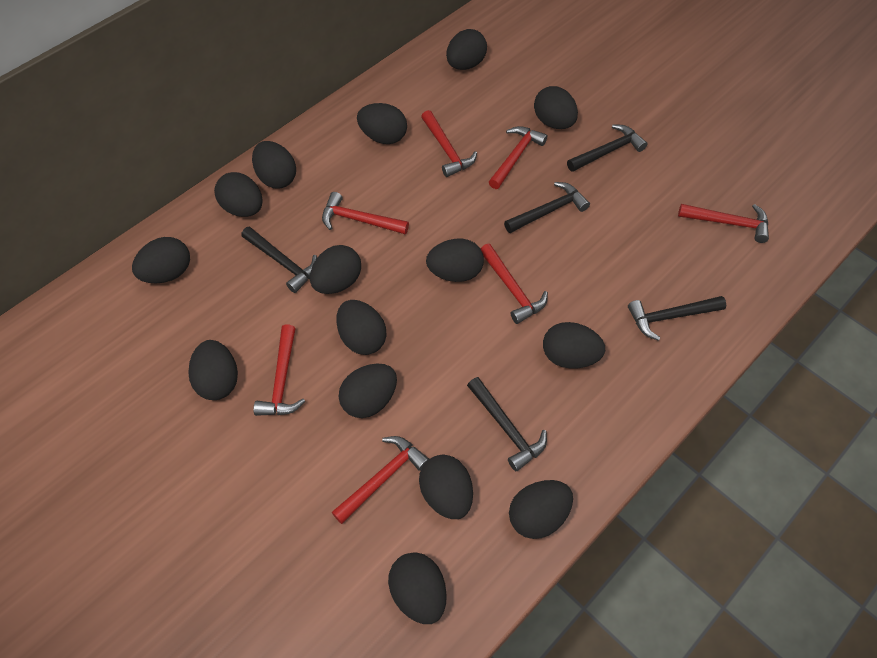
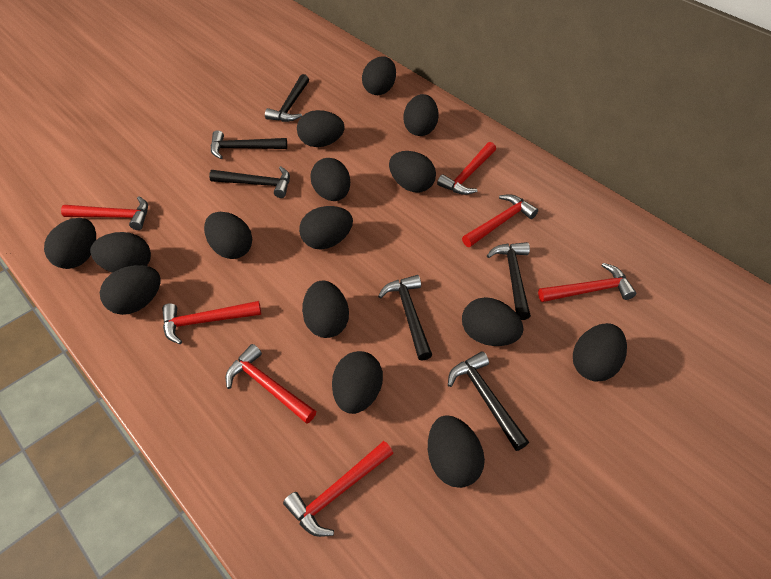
black hammer: [241,226,317,293] [467,377,547,471] [504,182,590,233] [567,125,647,172] [628,296,726,341] = 5 -> [209,166,290,198] [211,130,287,159] [265,74,309,122] [378,275,432,361] [448,351,529,451] [487,242,531,320] = 6

